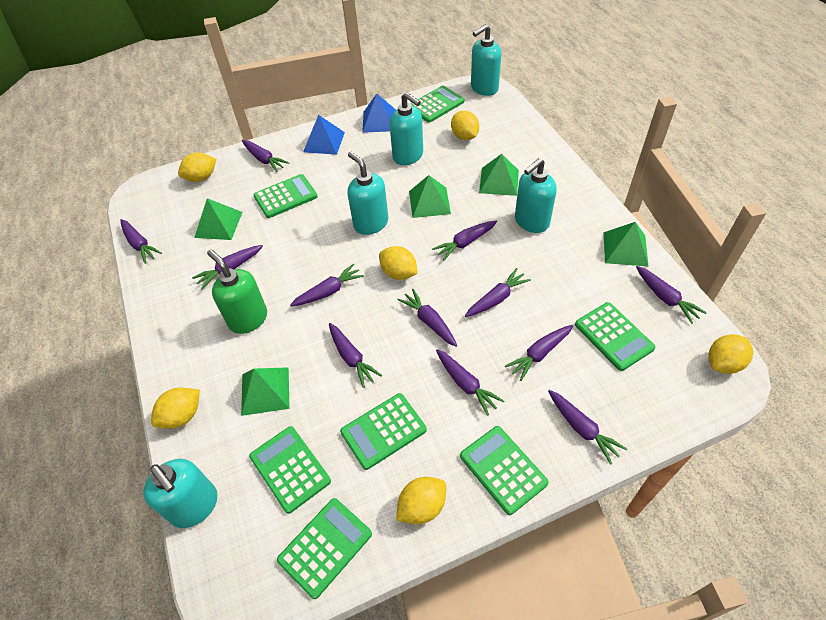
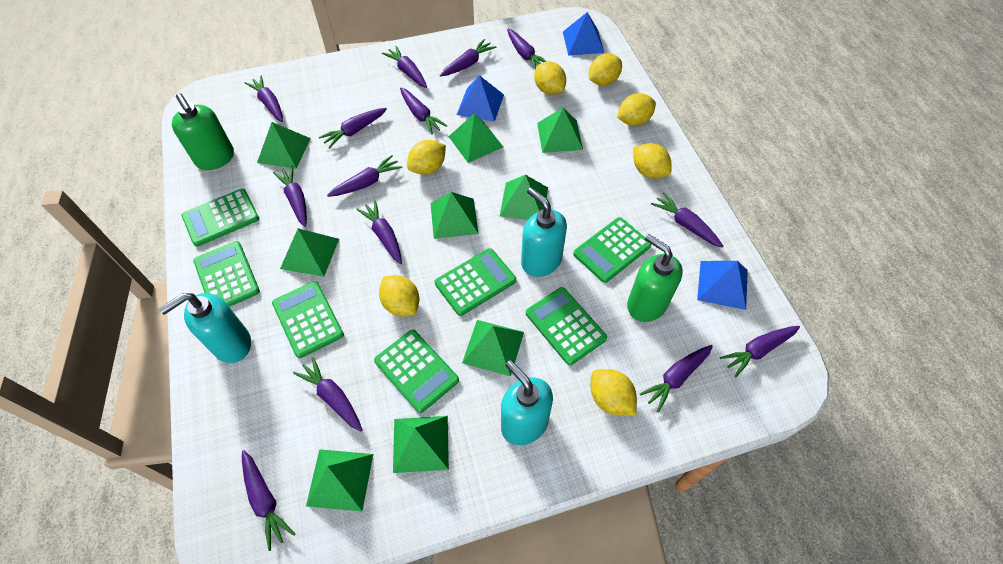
blue pyramid: [303,115,345,155] [362,94,396,133] = 2 -> [457,75,504,122] [563,12,604,56] [697,261,748,310] = 3
green pyramid: [194,198,242,240] [241,367,290,416] [409,175,451,218] [479,154,519,196] [603,222,649,267] = 5 -> [257,122,311,169] [280,228,339,277] [306,449,373,511] [393,416,449,473] [430,192,479,239] [448,113,503,163] [462,320,524,376] [500,175,548,220] [537,108,583,153] = 9
green soap dispenser: [207,249,267,334] = 1 -> [172,93,234,170] [627,234,683,322] = 2
purple carrot: [120,219,162,264] [192,245,263,290] [242,140,289,172] [290,264,364,306] [329,323,382,388] [397,289,457,347] [432,221,497,261] [436,349,504,416] [465,268,531,317] [505,325,573,381] [548,390,627,465] [636,266,707,324] = 12 -> [242,450,295,551] [244,75,283,122] [273,165,307,227] [293,357,362,432] [319,108,387,149] [327,155,402,197] [356,200,402,264] [382,46,427,88] [400,88,447,135] [440,39,496,76] [507,29,547,70] [639,345,713,412] [651,192,723,247] [720,326,800,377] = 14
turquoise soap dispenser: [143,459,217,528] [347,152,388,235] [389,92,423,165] [471,24,501,96] [515,158,557,233] = 5 -> [159,293,251,363] [501,360,553,445] [521,187,567,277] = 3
yellow lemon: [151,387,200,429] [178,153,216,182] [379,246,418,280] [396,477,446,524] [451,111,479,140] [708,334,753,374] = 6 -> [379,275,419,317] [407,140,446,175] [534,61,566,95] [589,53,622,86] [591,369,637,416] [617,93,656,126] [633,143,672,179] = 7

